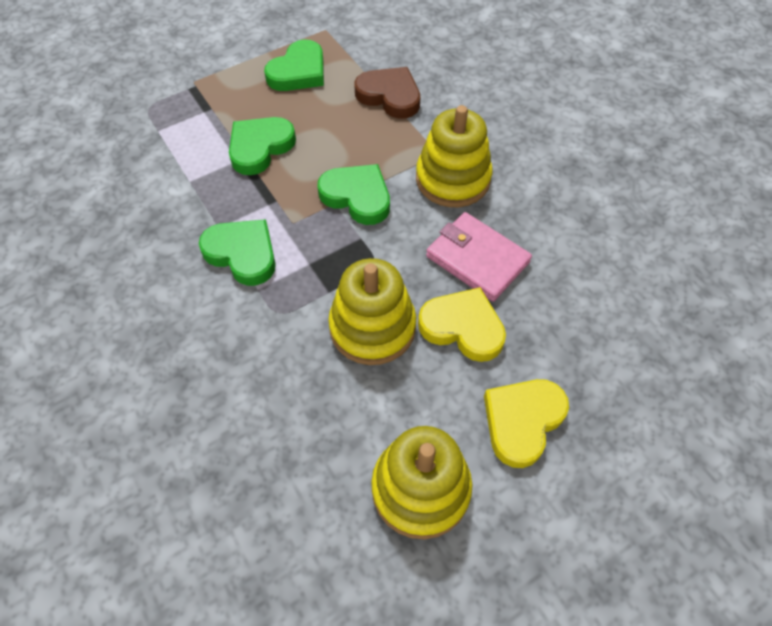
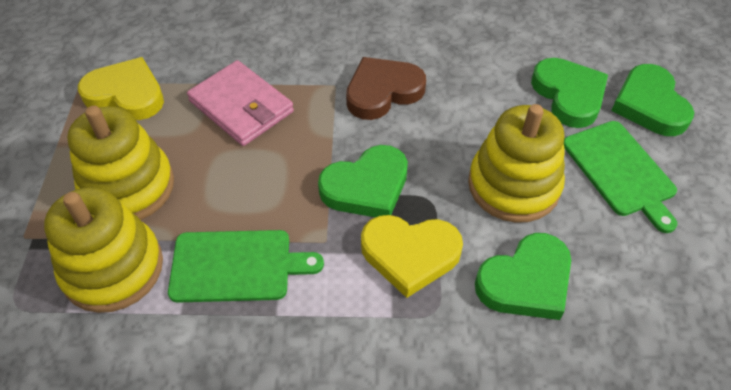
green cutting board: none = 0 -> [168,230,324,303] [564,121,677,233] = 2

